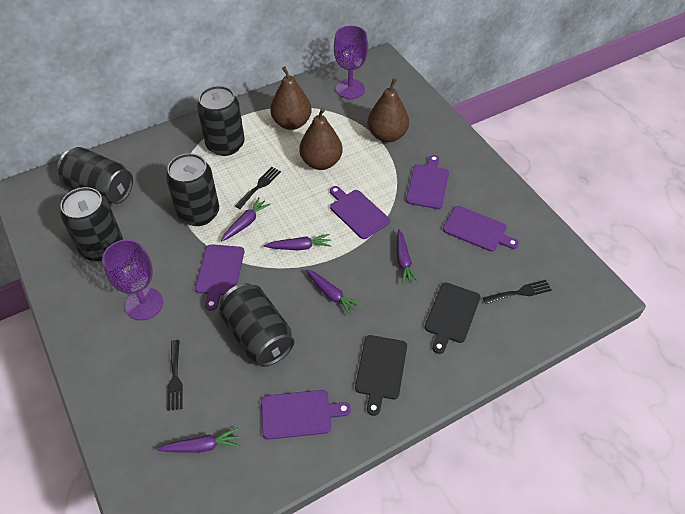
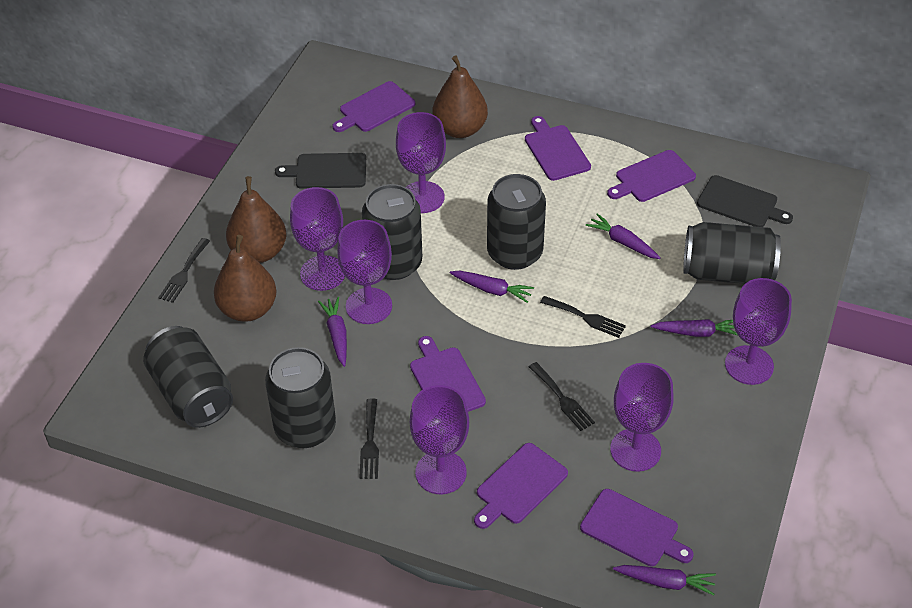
black fork: [167,340,183,411] [235,167,281,209] [483,280,552,304] = 3 -> [158,238,210,303] [359,398,379,479] [529,362,595,431] [540,296,626,338] = 4
purple cutting board: [195,244,244,311] [261,390,351,440] [330,186,390,239] [406,155,449,209] [443,206,519,252] = 5 -> [332,81,415,132] [410,336,486,412] [474,443,568,529] [525,116,591,181] [580,489,694,567] [607,150,696,202] = 6
purple goblet: [102,239,163,320] [334,26,368,99] = 2 -> [290,187,345,291] [337,220,392,324] [396,112,446,213] [410,385,469,494] [610,363,674,472] [725,278,792,385] = 6

